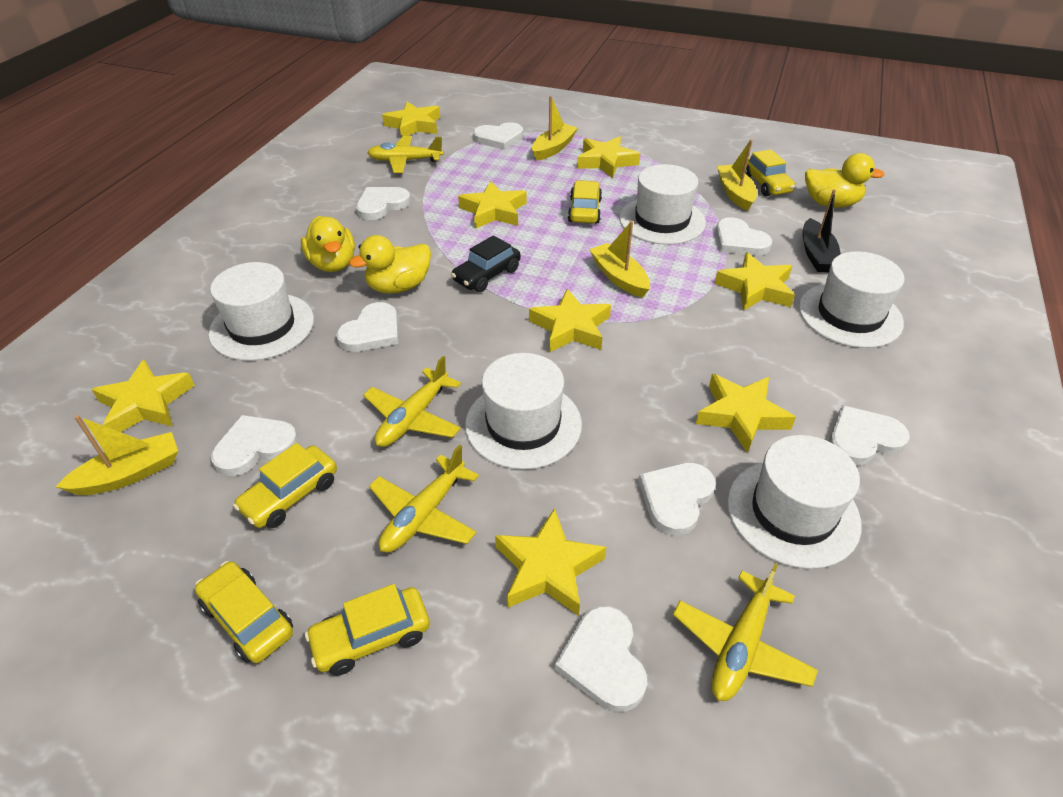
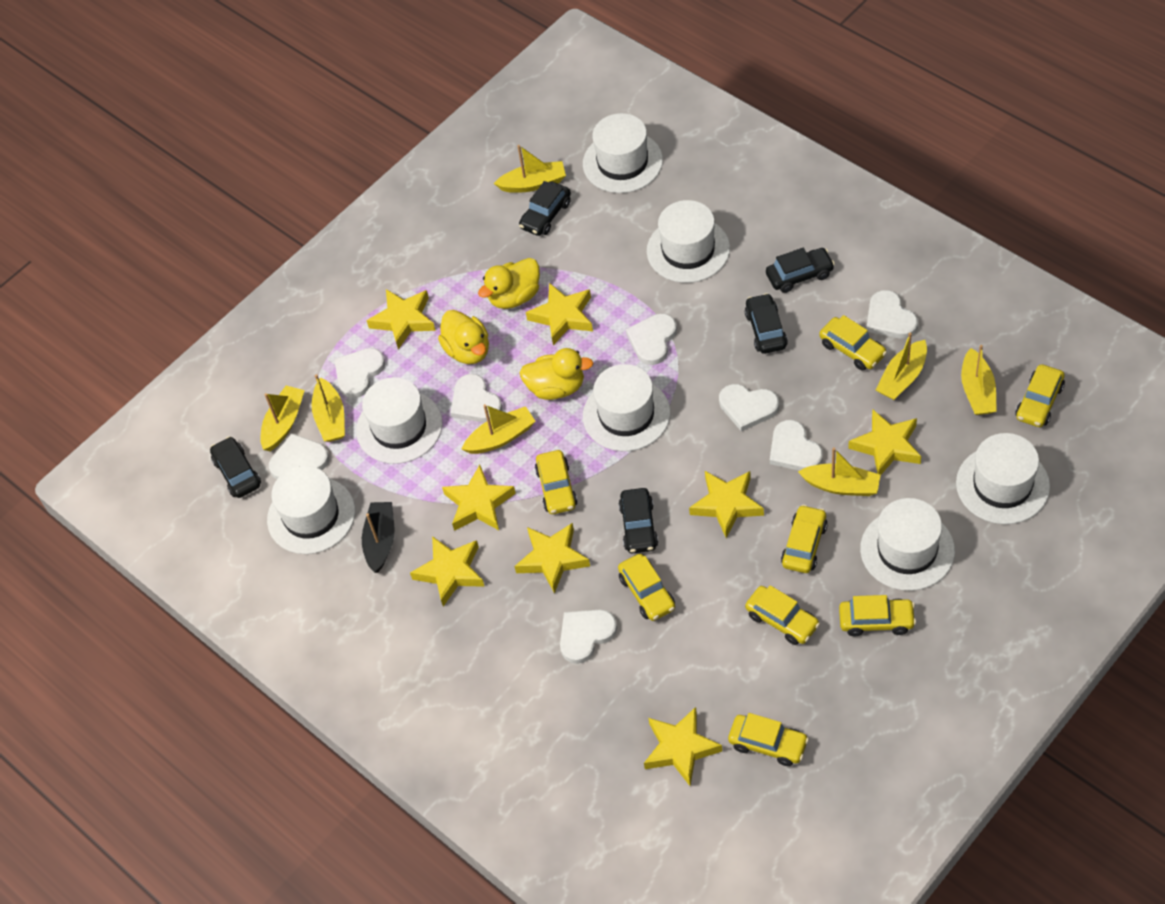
black car: [451,235,521,292] = 1 -> [210,436,261,498] [519,181,571,236] [618,488,658,553] [745,293,788,354] [766,248,835,293] = 5
white hat: [209,262,314,361] [465,353,582,470] [619,164,706,245] [727,435,861,569] [799,251,904,348] = 5 -> [267,466,355,554] [356,377,442,464] [583,113,663,193] [583,364,670,451] [647,200,730,283] [860,498,955,591] [956,433,1050,524] = 7
yellow boat: [56,415,178,495] [532,96,578,161] [589,221,650,298] [717,139,757,211] = 4 -> [260,386,305,451] [312,374,345,442] [462,404,536,454] [494,145,566,193] [798,447,881,496] [876,333,927,400] [961,345,997,415] = 7
yellow car: [195,561,293,663] [233,443,337,528] [305,584,430,676] [568,180,602,224] [745,149,795,196] = 5 -> [535,450,577,514] [618,554,675,621] [728,713,809,766] [745,585,820,645] [781,505,828,573] [819,315,887,371] [839,595,916,636] [1015,364,1065,427] = 8
yellow plane: [363,356,461,447] [367,136,443,173] [369,445,479,553] [673,563,818,701] = 4 -> none = 0

